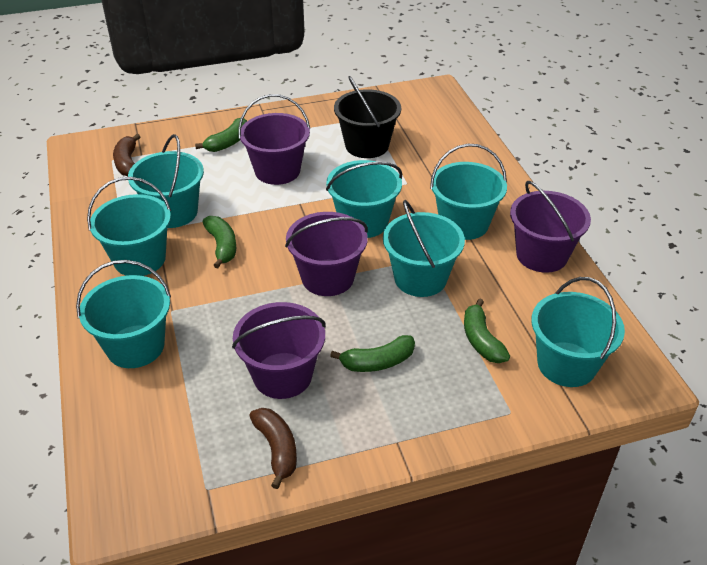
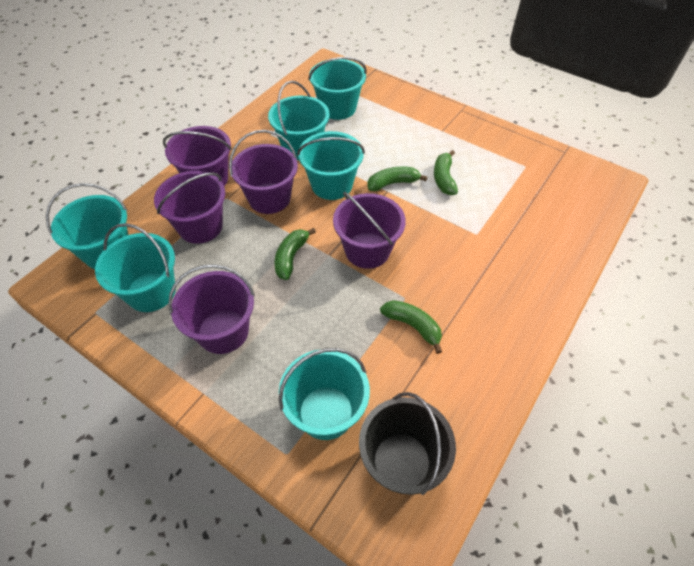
brown banana: [113,134,140,176] [249,408,297,489] = 2 -> none = 0
purple bucket: [232,302,325,399] [238,94,310,185] [285,212,368,296] [510,181,591,273] = 4 -> [154,171,225,244] [163,126,232,186] [168,264,255,354] [229,130,298,214] [333,191,406,269] = 5
turquoise bucket: [76,260,171,368] [87,177,171,276] [128,134,204,228] [326,160,402,238] [383,200,465,297] [430,144,507,240] [531,277,625,387] = 7 -> [46,183,128,269] [95,223,176,312] [268,81,330,160] [278,348,370,440] [297,131,365,200] [308,57,367,120] = 6

